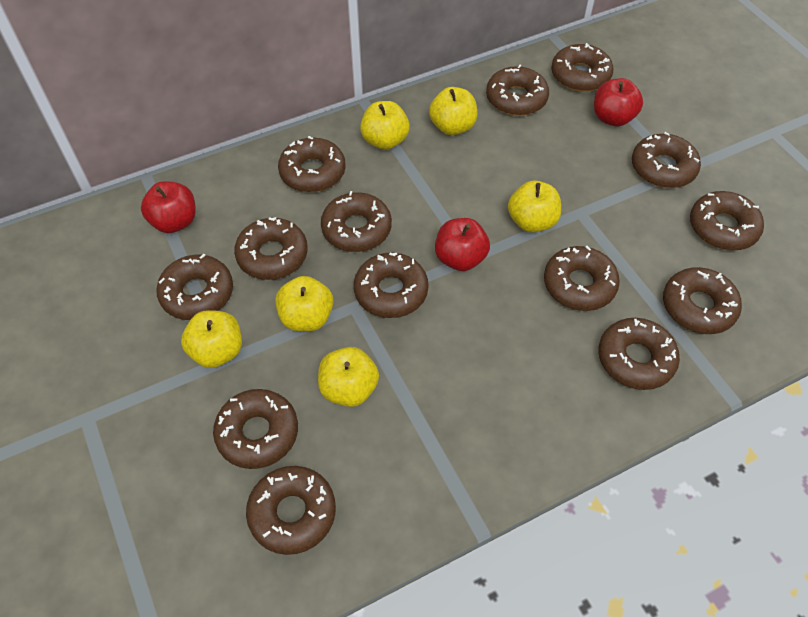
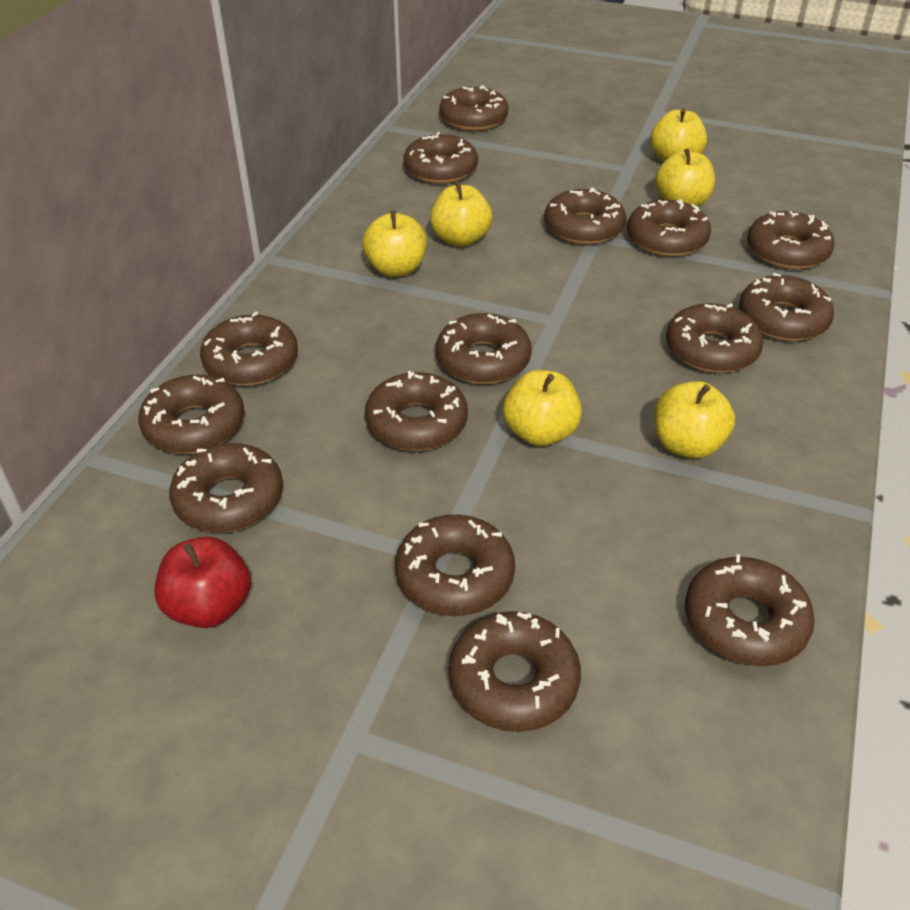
brown donut: [156,254,233,320] [213,389,298,469] [234,217,308,280] [246,466,336,555] [278,136,346,192] [321,191,392,252] [354,253,429,318] [486,65,549,116] [544,246,620,311] [551,43,614,92] [599,318,680,390] [632,132,701,188] [663,267,742,334] [690,191,764,250] = 14 -> [138,375,245,454] [169,443,283,533] [200,312,298,386] [365,371,468,451] [395,515,515,616] [403,132,478,184] [436,313,532,384] [439,85,509,131] [449,611,581,732] [544,187,626,245] [627,199,711,257] [666,303,764,373] [685,554,815,666] [739,273,834,341] [747,211,834,269] = 15
red apple: [141,181,196,233] [435,218,490,271] [594,78,643,127] = 3 -> [154,537,251,628] = 1

